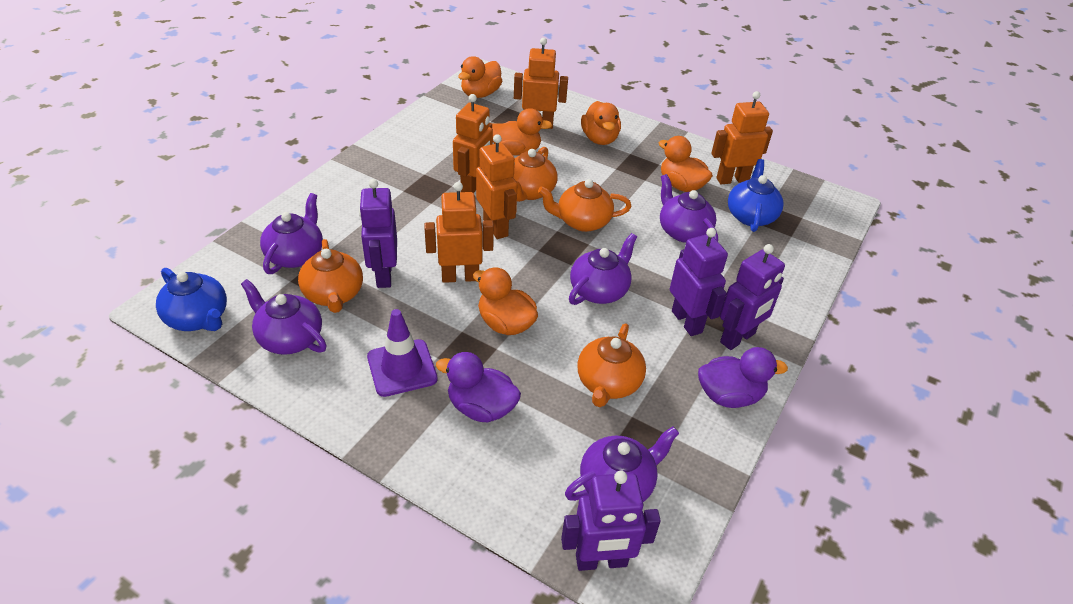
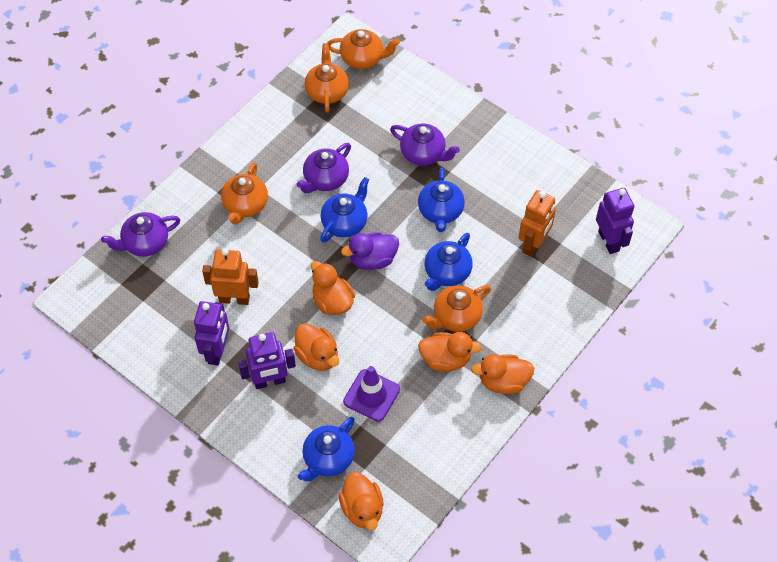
blue teapot: [156,268,227,331] [728,159,784,232] = 2 -> [298,417,355,482] [320,177,369,243] [418,168,465,232] [425,233,473,291] = 4
orange robot: [424,182,494,283] [453,94,493,193] [476,134,517,239] [514,38,568,129] [711,91,773,184] = 5 -> [202,249,259,305] [519,190,556,257] = 2
purple duck: [436,352,521,422] [698,347,788,408] = 2 -> [341,232,399,270] = 1
purple robot: [359,179,397,288] [561,471,661,571] [670,228,728,336] [720,244,785,350] = 4 -> [194,301,229,365] [238,332,296,389] [596,188,634,254] = 3
purple teapot: [241,279,327,355] [260,193,323,274] [565,426,679,502] [569,233,637,305] [660,174,718,243] = 5 -> [101,212,180,257] [297,143,351,193] [390,123,460,166] = 3

